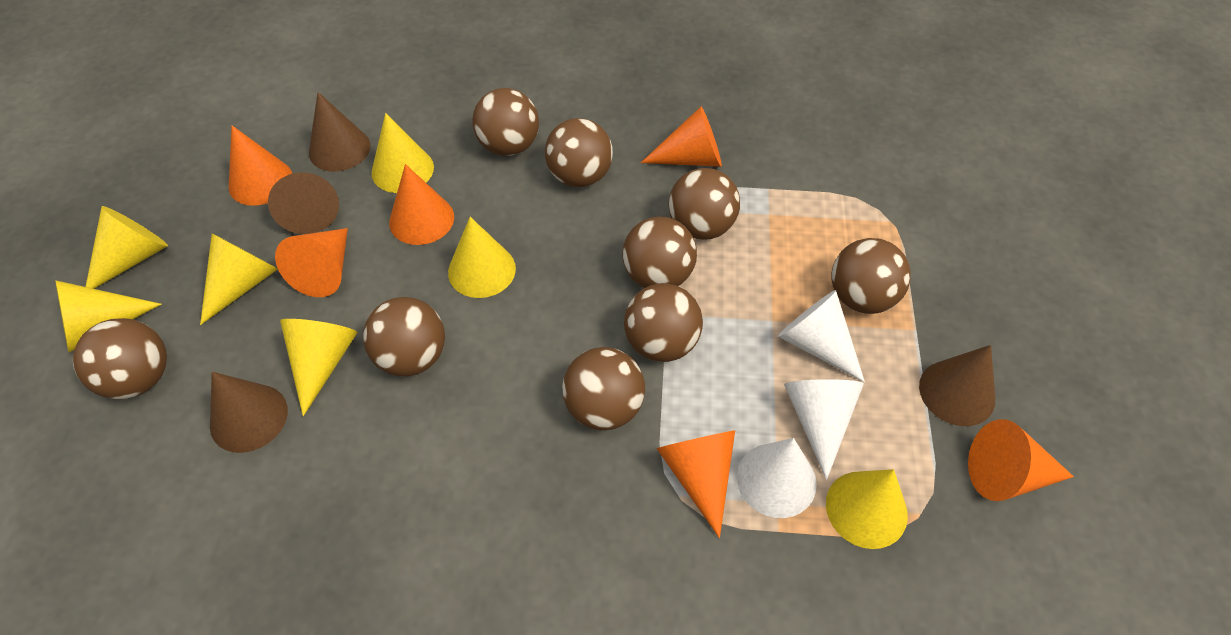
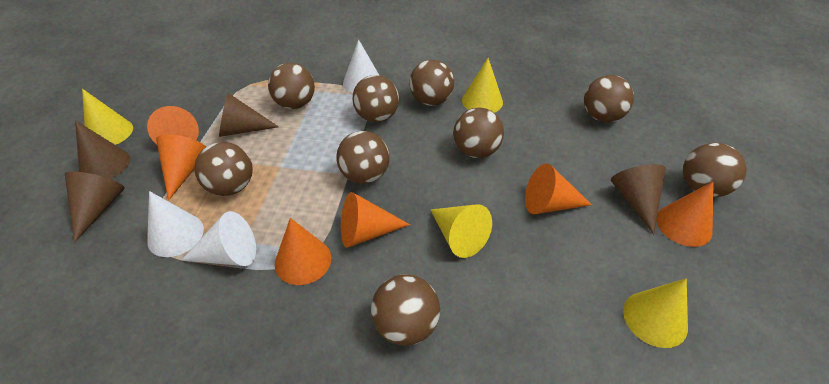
yellow cone: [55,280,162,353] [85,206,168,289] [200,234,278,325] [280,319,358,416] [371,113,434,193] [448,217,516,298] [826,469,908,549] = 7 -> [82,89,133,145] [430,204,492,258] [462,58,503,113] [623,279,688,348] = 4

